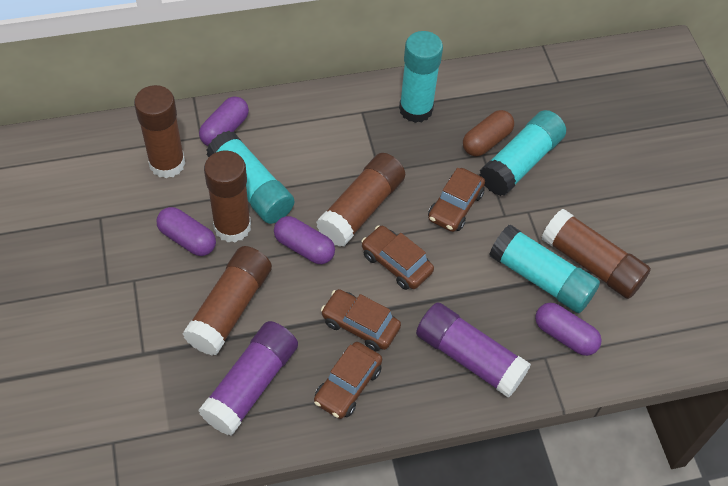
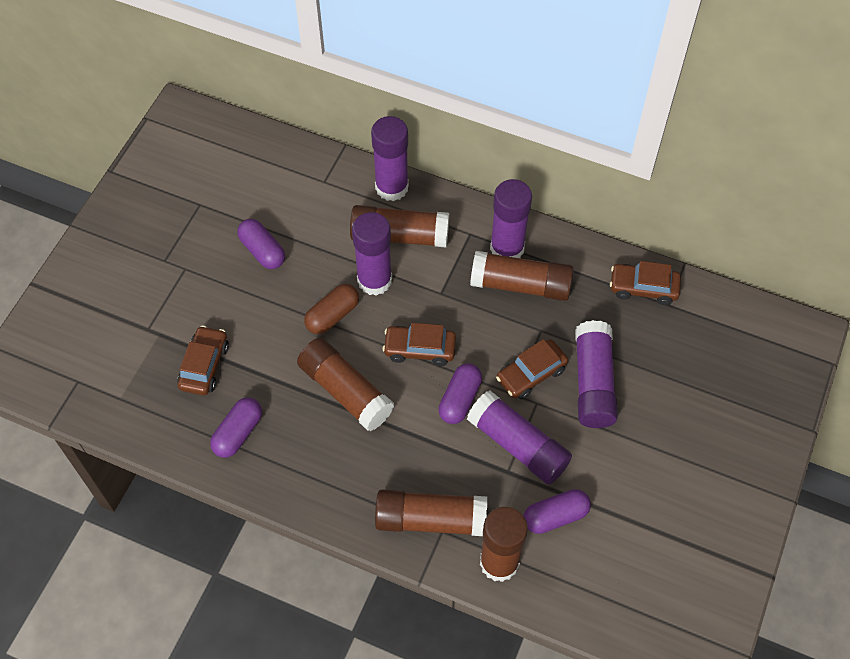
purple glue stick: [198,321,298,436] [416,302,531,398] = 2 -> [352,212,392,296] [371,116,409,201] [467,390,572,484] [490,179,532,258] [575,320,618,428] = 5
turquoise glue stick: [206,131,294,224] [399,31,443,123] [479,110,566,196] [490,225,600,313] = 4 -> none = 0

